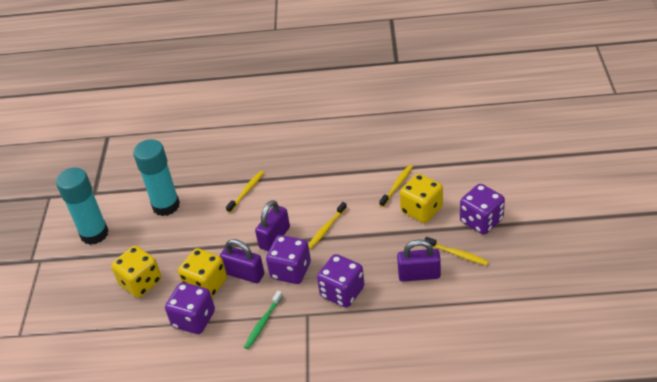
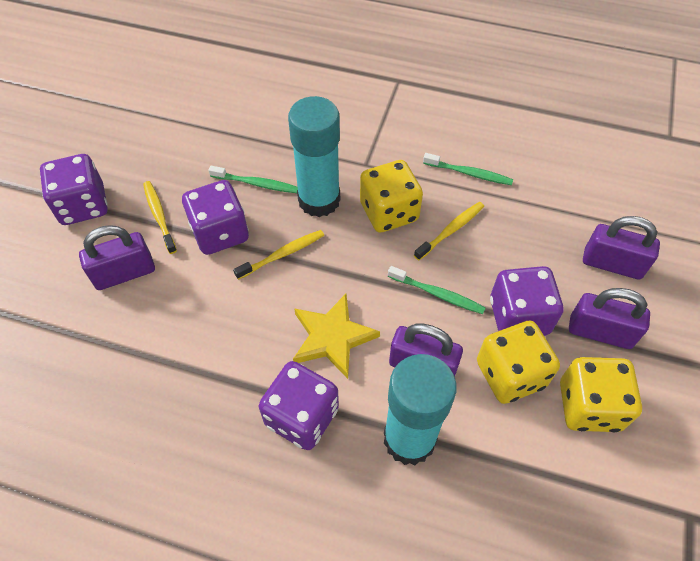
green toothbrush: [244,291,283,349] = 1 -> [208,166,298,193] [388,266,486,314] [423,153,513,185] = 3
purple padlock: [220,239,265,283] [255,200,290,252] [397,239,441,282] = 3 -> [79,225,155,290] [389,324,463,376] [569,288,650,349] [583,216,660,279] = 4
yellow star: none = 0 -> [293,294,380,379] = 1
yellow toothbrush: [226,171,264,213] [308,202,347,249] [379,165,413,207] [424,237,489,266] = 4 -> [143,181,177,254] [233,230,324,280] [414,202,484,260] = 3

